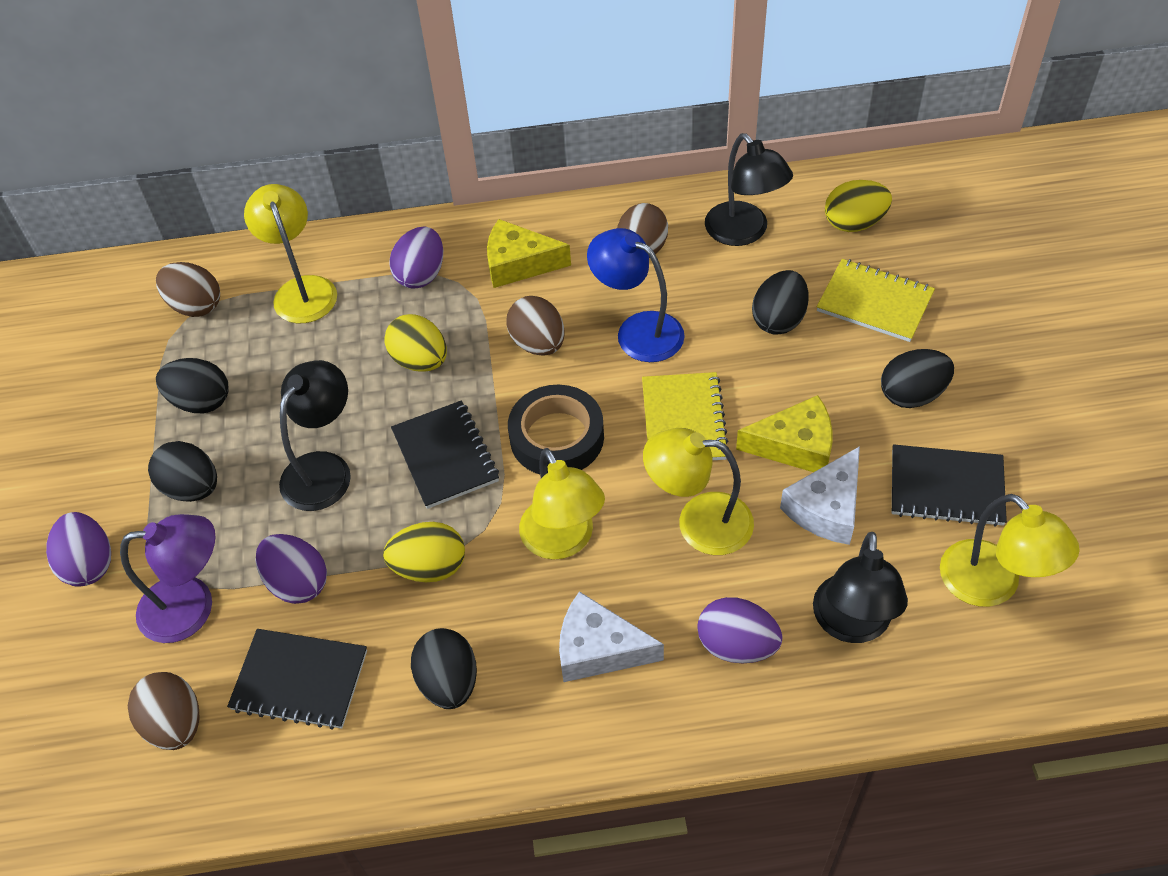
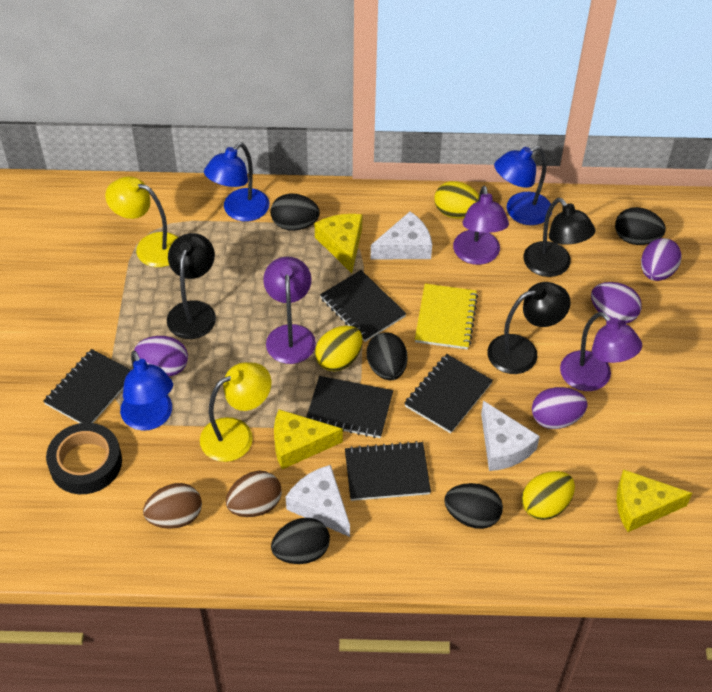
black notebook: [227,629,367,730] [391,400,499,509] [892,444,1007,527] = 3 -> [43,349,131,423] [306,376,393,438] [320,270,406,342] [345,441,431,501] [404,354,493,433] = 5
blue lamp: [587,228,685,362] = 1 -> [120,351,173,431] [204,142,269,221] [494,146,552,225] = 3
brown egg: [128,672,199,750] [156,262,220,317] [506,296,564,356] [617,203,668,258] = 4 -> [143,483,202,529] [226,471,282,517] = 2
purple lamp: [120,514,215,643] = 1 -> [263,257,316,364] [453,186,509,265] [560,312,642,391] = 3
white cheese: [559,591,664,682] [780,446,860,545] = 2 -> [286,465,350,537] [370,212,432,259] [481,401,540,471] = 3
yellow cheese: [487,219,571,288] [736,395,833,472] = 2 -> [274,409,343,469] [315,214,362,273] [617,469,692,532] = 3
yellow lamp: [244,184,337,323] [519,448,605,560] [643,428,754,555] [940,494,1080,607] = 4 -> [105,176,178,267] [200,362,271,462] = 2
yellow notebook: [642,372,729,460] [817,259,935,342] = 2 -> [415,284,478,350] = 1

